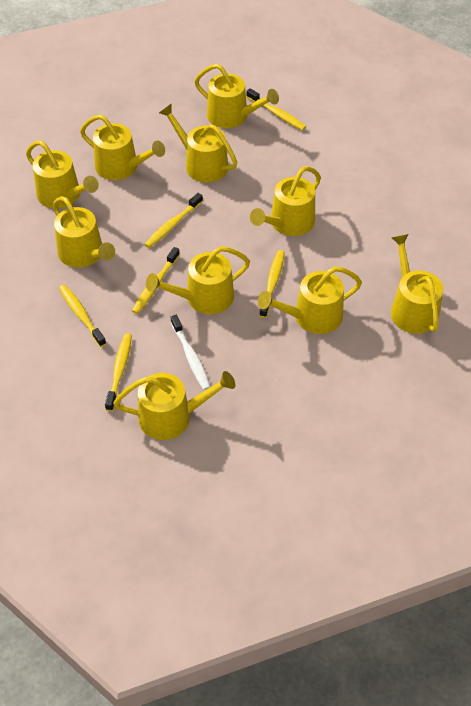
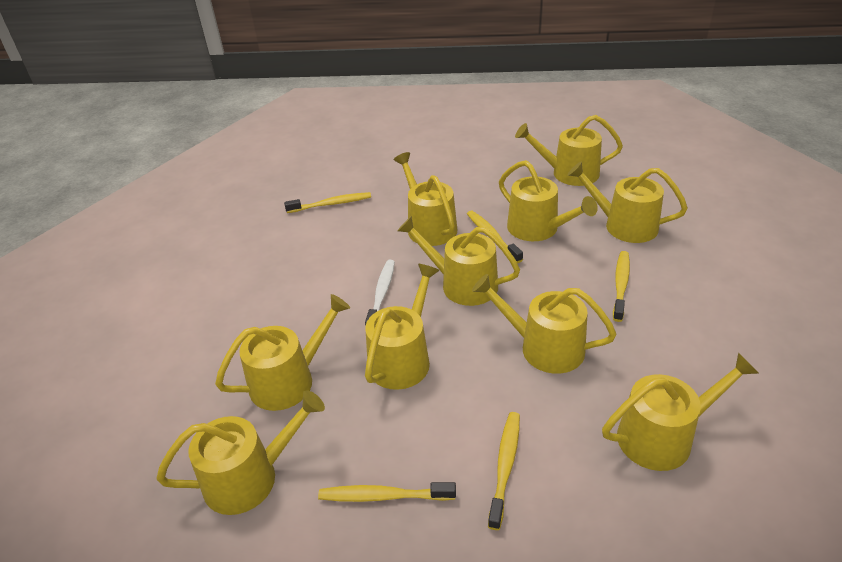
yellow toothbrush: [59,284,106,347] [105,333,132,411] [132,247,180,314] [144,193,203,248] [246,88,306,131] [259,250,285,318] = 6 -> [284,192,371,213] [318,482,456,502] [467,211,523,263] [488,412,520,530] [613,251,630,322] = 5

